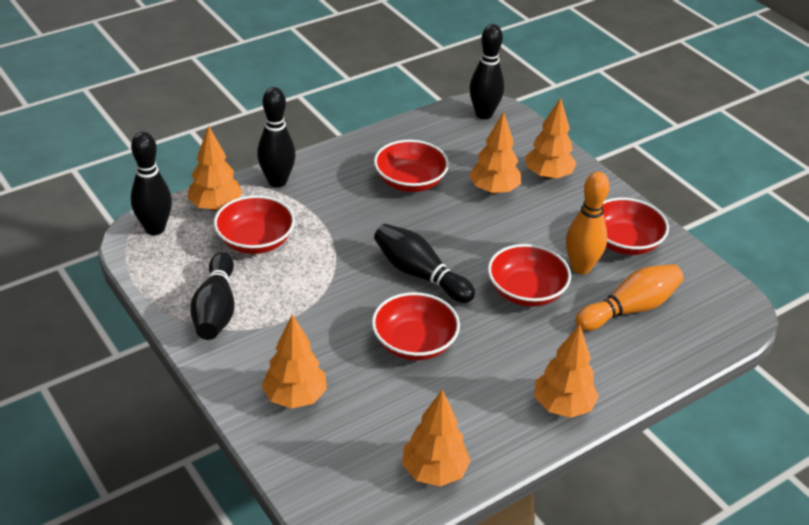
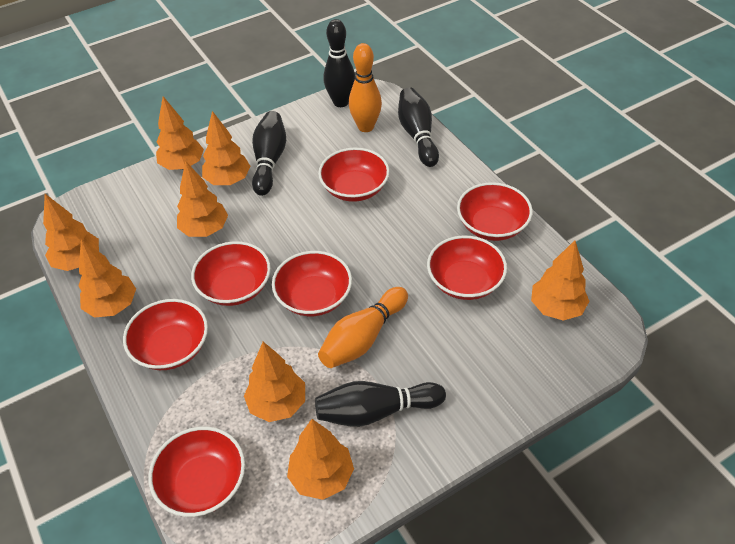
black bowling pin: [131,132,172,235] [190,252,235,340] [257,87,296,187] [374,224,475,303] [469,24,504,119] = 5 -> [252,111,286,196] [315,381,446,427] [323,19,355,107] [398,87,439,167] = 4
orange tree: [187,126,243,211] [262,314,327,409] [402,390,471,486] [469,111,521,194] [525,97,576,180] [535,324,599,418] = 6 -> [43,194,99,271] [78,239,136,318] [156,96,204,170] [177,161,228,237] [202,111,250,185] [244,342,305,422] [287,419,354,500] [531,240,589,321] = 8
red bowl: [214,195,295,254] [372,292,460,361] [374,140,449,192] [488,244,571,307] [603,198,669,255] = 5 -> [123,299,208,370] [149,427,245,517] [191,241,271,306] [272,251,352,316] [318,148,390,202] [427,236,507,300] [457,182,533,241] = 7

